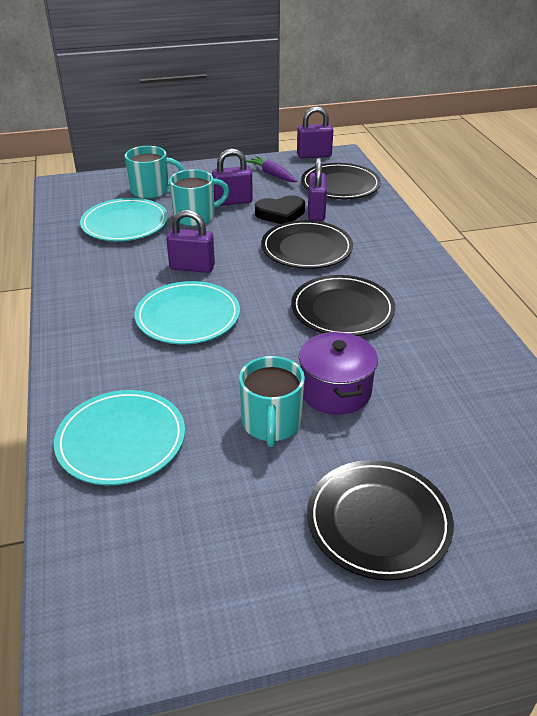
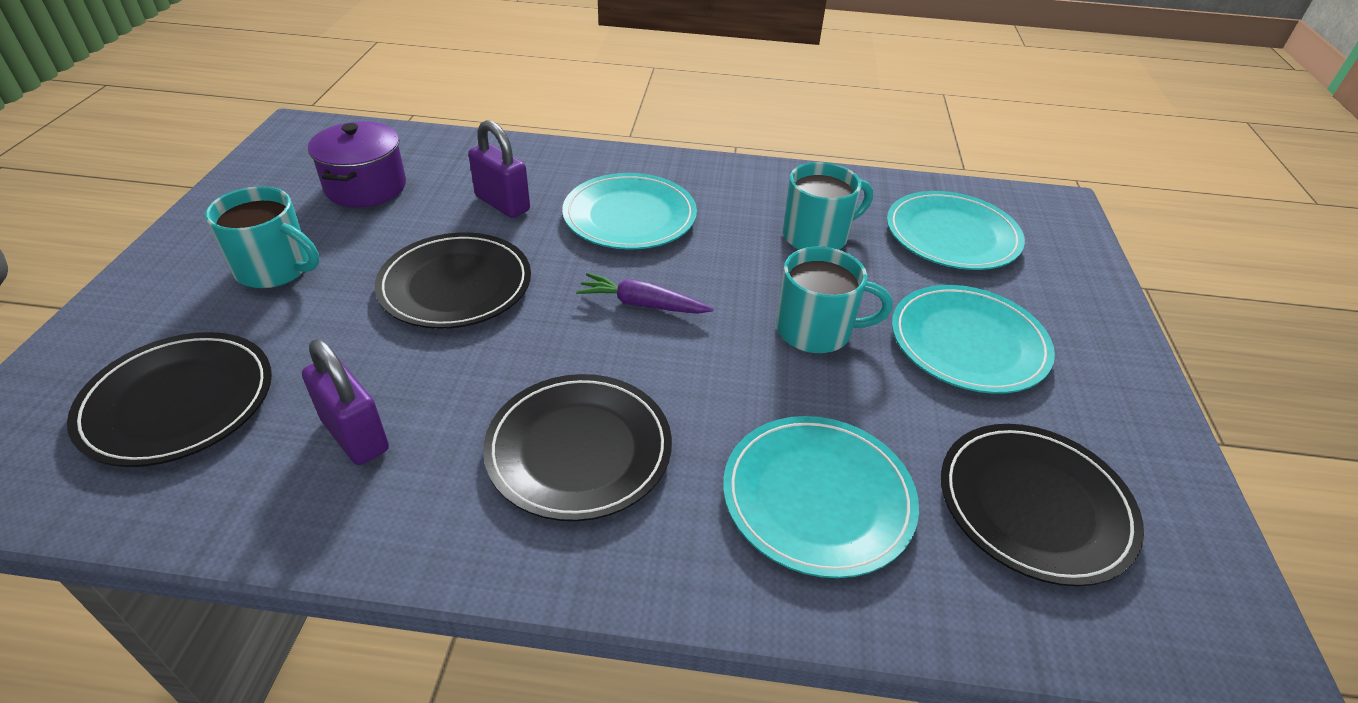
black heart: [255,195,305,224] = 1 -> none = 0
purple padlock: [166,210,215,273] [212,149,253,206] [297,106,333,159] [308,158,327,221] = 4 -> [302,339,389,465] [468,120,530,218] = 2
turquoise plate: [54,390,185,485] [80,198,168,241] [134,281,240,344] = 3 -> [562,173,697,249] [723,416,919,578] [887,191,1025,270] [892,285,1055,394] = 4

